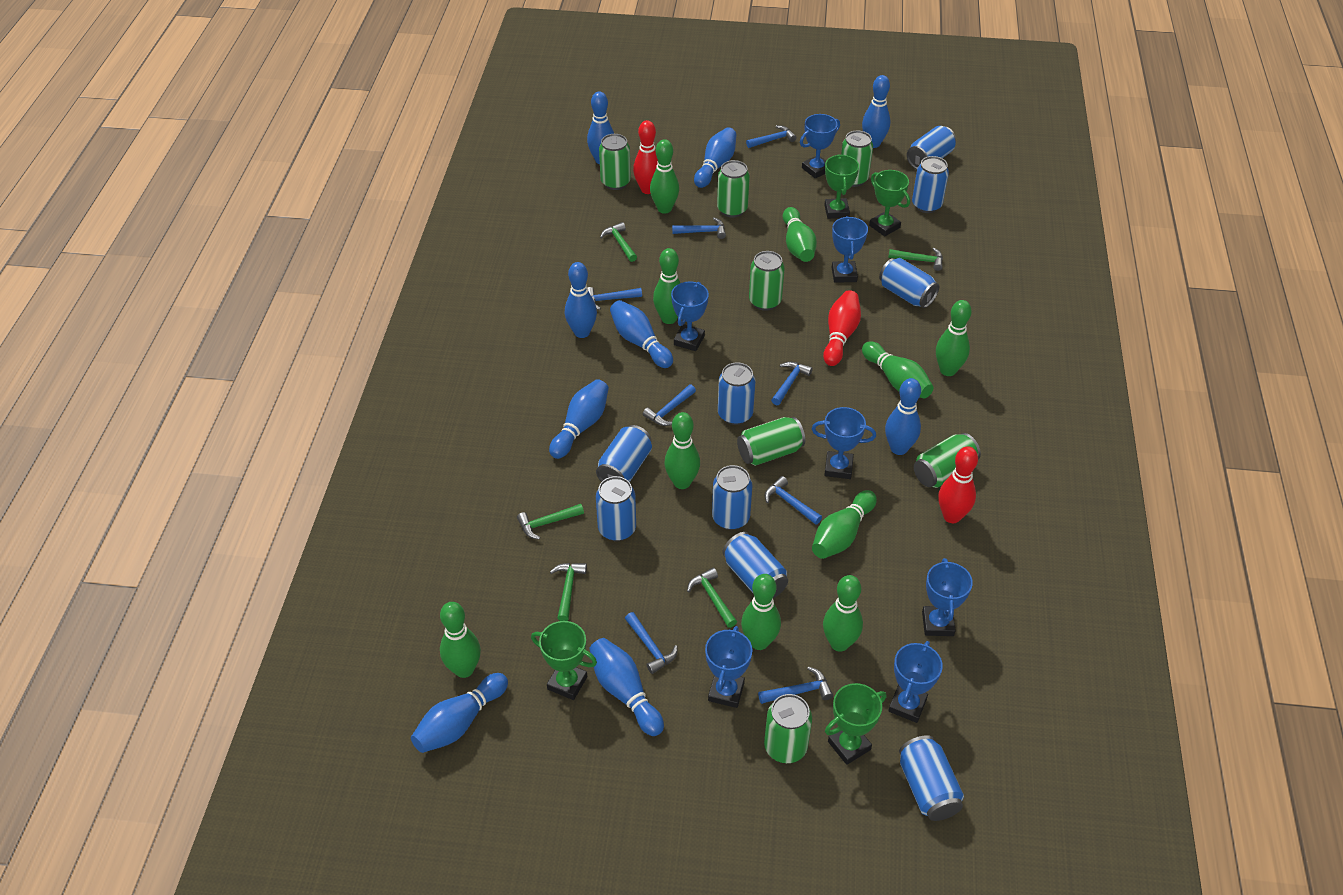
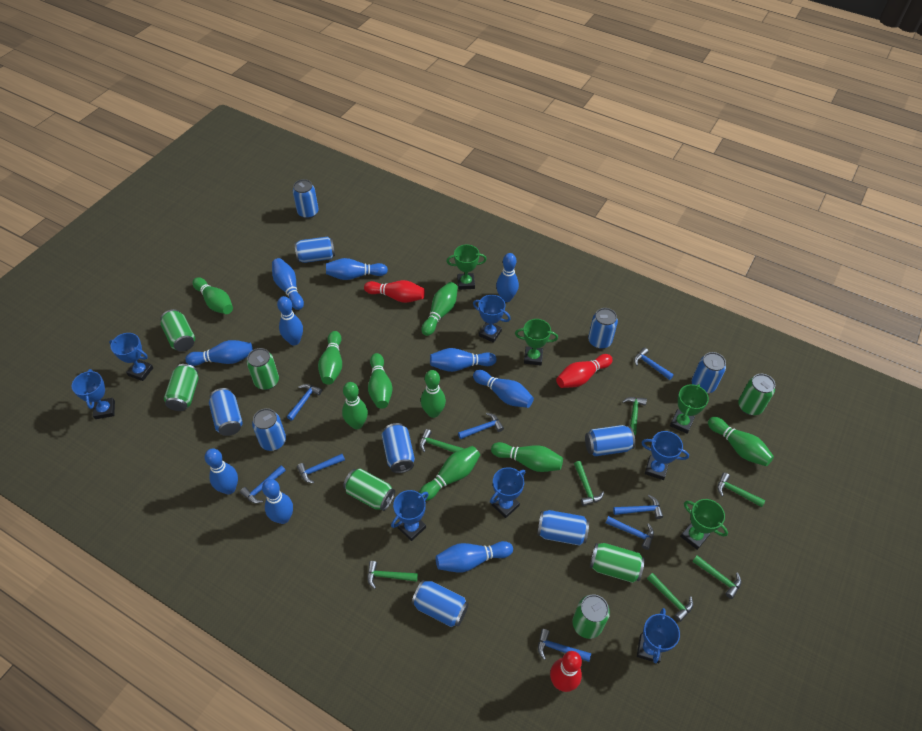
blue bowling pin: [411,673,508,753] [549,379,609,459] [565,262,597,338] [587,91,614,164] [589,638,664,736] [610,300,673,368] [694,127,736,188] [862,75,890,148] [885,378,921,455] = 9 -> [185,340,253,366] [204,448,238,494] [262,479,293,524] [272,258,304,310] [277,296,303,345] [326,258,388,280] [430,348,497,372] [436,541,513,573] [473,370,534,408] [496,253,519,302] = 10
blue can: [596,425,652,482] [596,476,636,541] [712,465,752,530] [718,362,755,425] [723,532,788,598] [879,258,939,308] [899,735,964,821] [907,126,956,169] [912,156,949,213] = 9 -> [209,388,243,436] [252,408,286,451] [293,179,319,219] [294,237,335,263] [382,423,415,473] [412,580,469,627] [537,510,589,546] [585,425,635,456] [588,308,618,349] [692,352,726,393] = 10
green bowling pin: [440,602,481,678] [650,139,679,214] [653,248,680,324] [664,412,700,489] [741,574,781,650] [783,207,817,262] [812,490,877,559] [823,575,863,652] [862,341,933,399] [936,300,972,376] = 10 -> [193,277,233,314] [318,331,342,385] [342,382,368,429] [368,353,393,409] [419,446,480,501] [421,282,458,336] [421,370,446,418] [491,442,563,472] [708,417,774,466] = 9
green hammer: [517,504,584,540] [550,563,587,621] [600,222,637,262] [687,568,737,628] [888,248,943,271] = 5 -> [367,561,418,589] [420,429,464,453] [574,461,604,506] [622,397,647,435] [647,573,693,622] [692,555,741,599] [718,473,765,507] = 7

